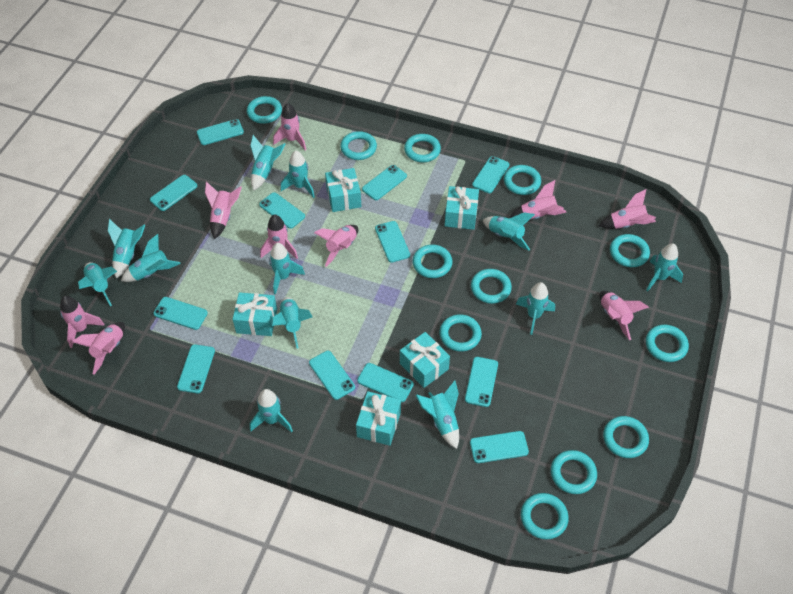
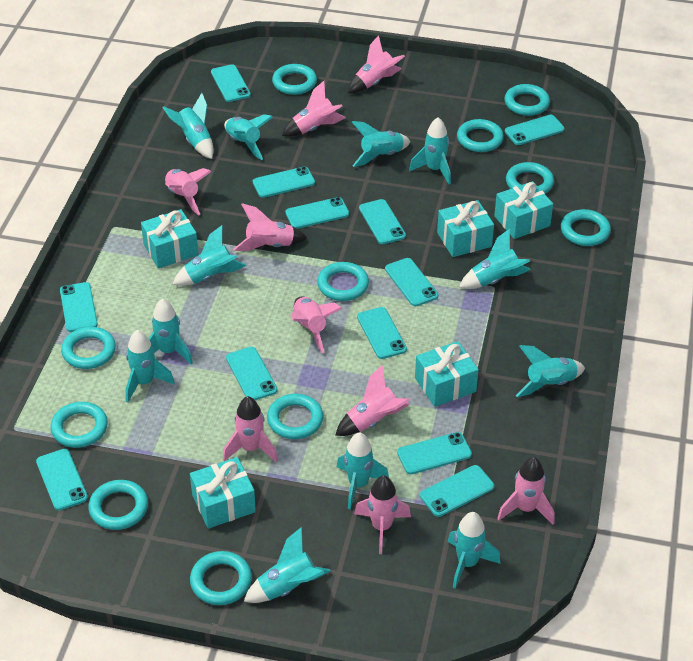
turquoise ring: [247,96,282,124] [340,131,377,160] [404,134,441,162] [412,245,453,278] [439,314,482,352] [471,269,512,304] [504,165,541,195] [521,493,569,540] [551,450,597,494] [603,416,649,458] [610,234,650,267] [646,325,689,362] = 12 -> [50,402,108,448] [61,327,116,369] [88,480,148,530] [190,551,252,605] [267,394,323,439] [272,64,317,95] [317,262,369,301] [457,119,504,152] [504,84,550,116] [506,162,554,194] [561,209,611,246] = 11

